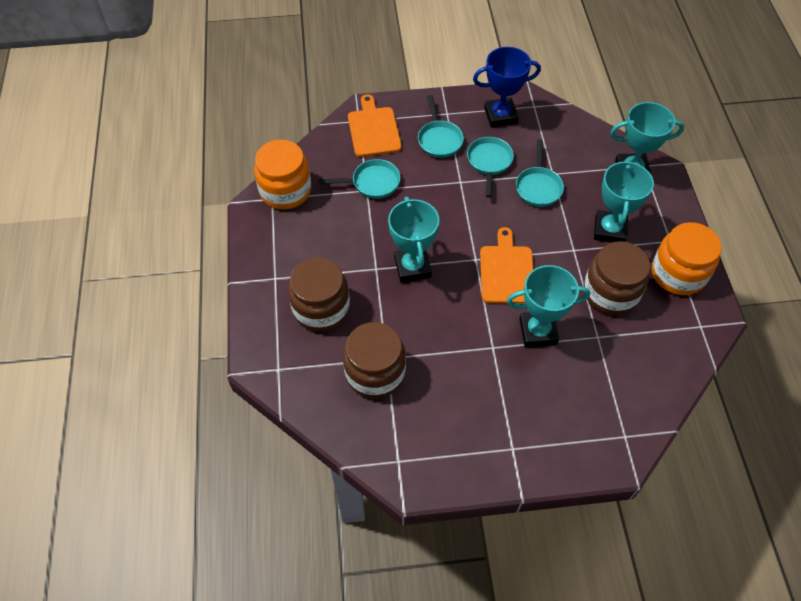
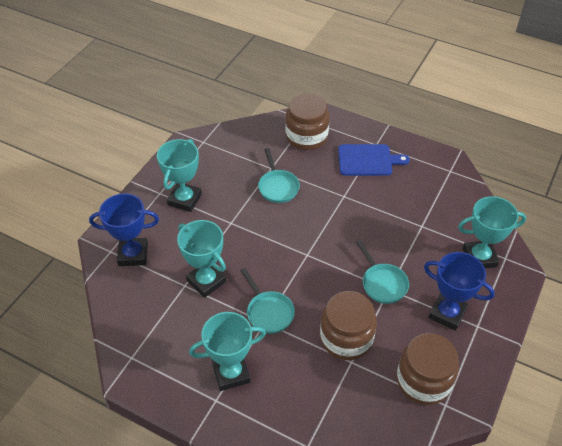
blue cutting board: none = 0 -> [338,144,410,176] = 1
blue trophy: [473,47,541,128] = 1 -> [89,193,159,266] [424,252,495,331] = 2
orange cutting board: [348,94,402,157] [480,227,533,304] = 2 -> none = 0
orange jar: [254,140,311,209] [652,222,722,295] = 2 -> none = 0
turquoise pan: [319,159,400,199] [418,95,464,158] [467,137,514,198] [516,139,564,207] = 4 -> [240,268,295,334] [258,148,300,203] [356,240,409,304] = 3

